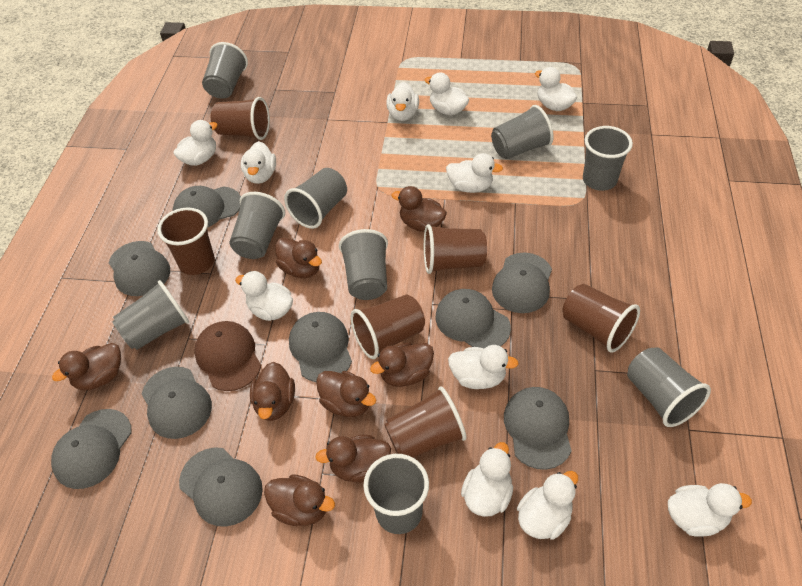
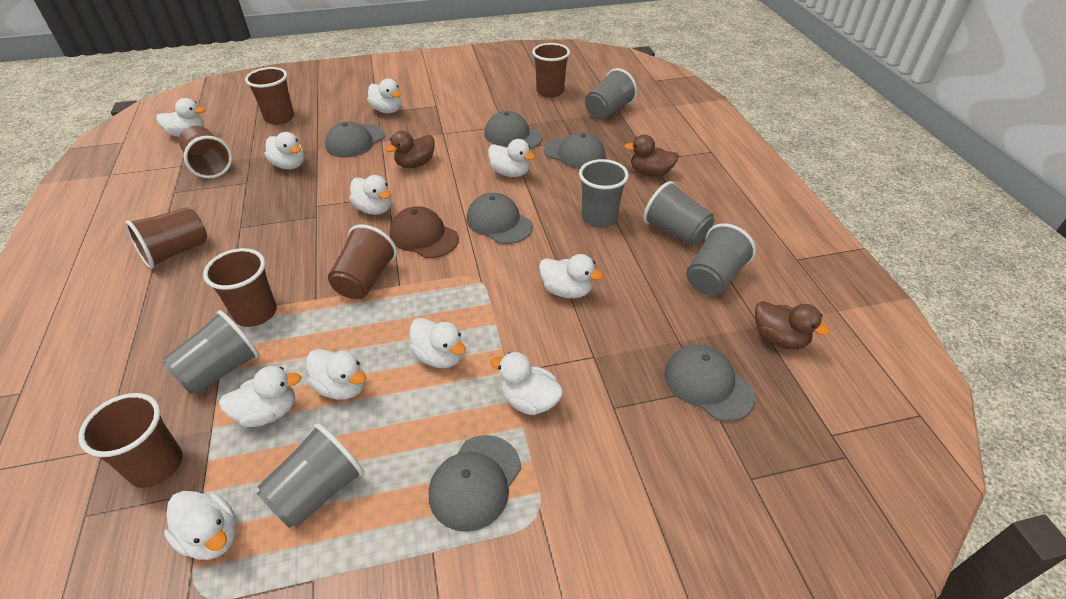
brown cup: [157,207,215,275] [211,97,270,140] [351,294,425,359] [384,386,467,457] [424,224,487,274] [562,284,640,353] = 6 -> [78,393,183,488] [125,207,207,269] [179,126,232,178] [203,248,277,327] [245,67,294,125] [328,224,397,299] [532,43,570,98] = 7
brown duck: [52,343,121,390] [250,362,295,421] [264,474,335,526] [275,238,322,278] [315,435,391,483] [316,371,376,417] [370,343,434,387] [392,186,447,232] = 8 -> [386,131,435,168] [624,135,679,177] [755,301,830,349] = 3
grey cap: [51,409,132,489] [109,241,170,296] [142,367,212,439] [173,186,241,227] [179,447,263,527] [289,312,352,382] [436,289,511,348] [492,253,552,313] [504,387,571,470] = 9 -> [325,121,385,158] [429,435,521,532] [467,193,533,244] [484,111,543,149] [544,132,606,169] [665,344,756,421] = 6
grey cup: [112,280,189,350] [202,42,248,99] [229,192,285,259] [284,168,347,229] [339,229,388,300] [363,454,429,534] [491,105,554,159] [583,126,633,191] [627,347,711,427] = 9 -> [163,310,260,394] [257,423,364,528] [579,159,629,228] [585,68,637,120] [643,181,714,246] [686,223,756,296] = 6

